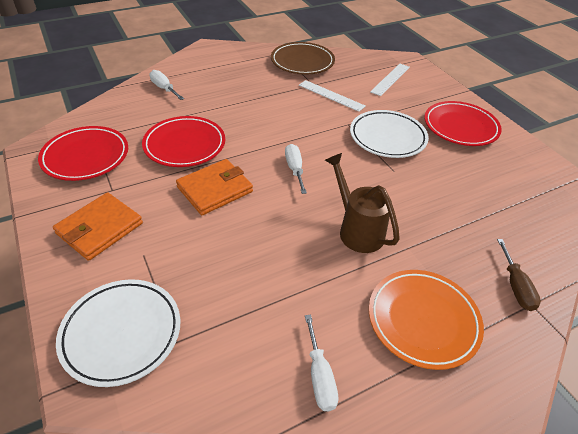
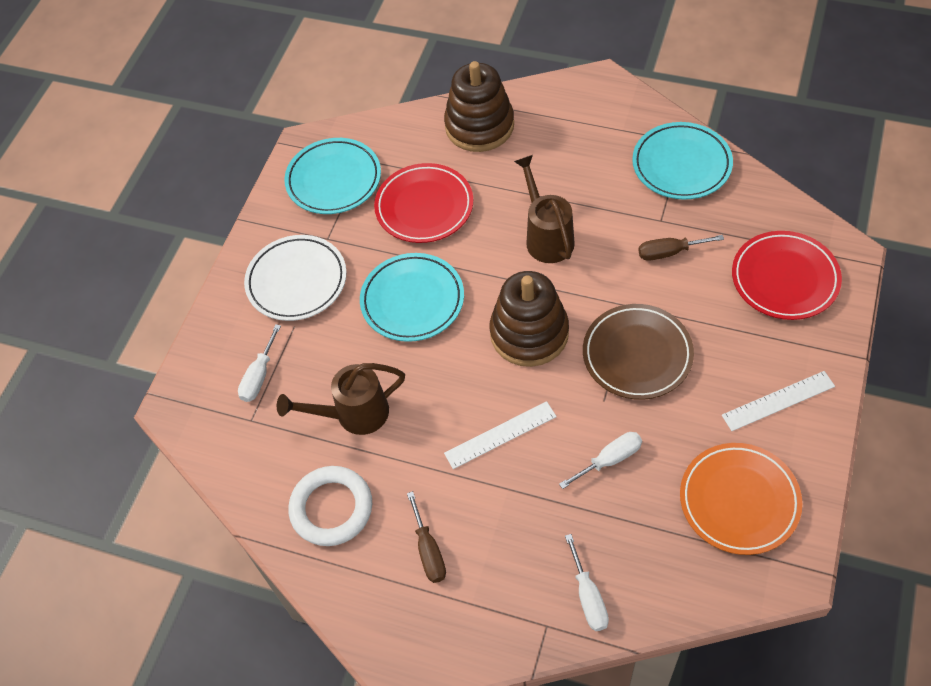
brown screwdriver: [497,239,541,311] = 1 -> [407,491,446,583] [638,235,724,261] = 2
brown stacking toy: none = 0 -> [444,61,514,152] [489,271,569,367] = 2
brown watering can: [325,153,400,253] = 1 -> [277,363,405,435] [514,155,575,263] = 2
orange wallet: [53,192,143,261] [176,159,253,215] = 2 -> none = 0
red plate: [38,126,128,181] [142,116,225,167] [424,101,502,146] = 3 -> [374,163,473,243] [732,231,842,320] = 2
turquoise plate: none = 0 -> [284,138,381,214] [360,253,464,342] [632,122,733,200] = 3
white plate: [56,279,180,387] [350,110,429,158] = 2 -> [244,235,347,321] = 1
white ring: none = 0 -> [288,466,372,546] = 1

